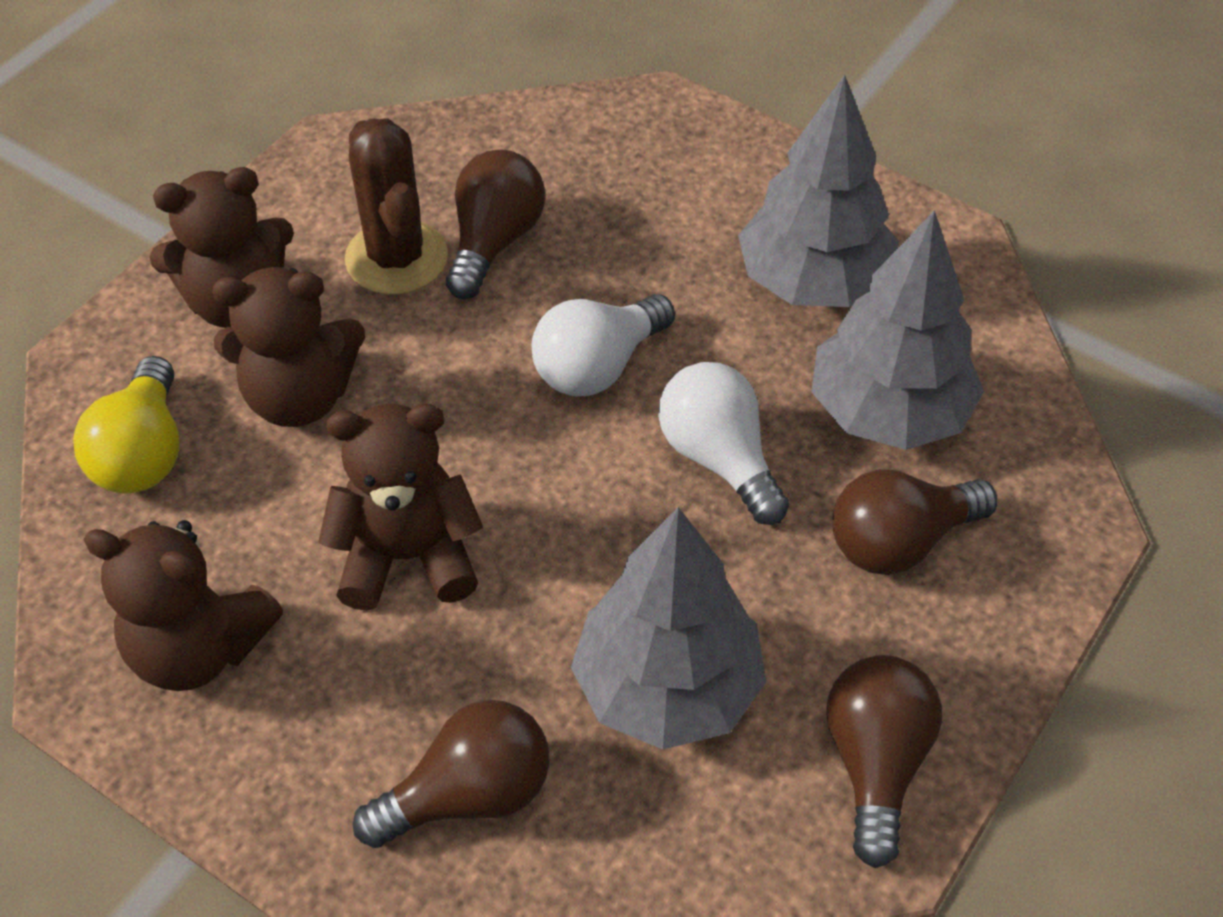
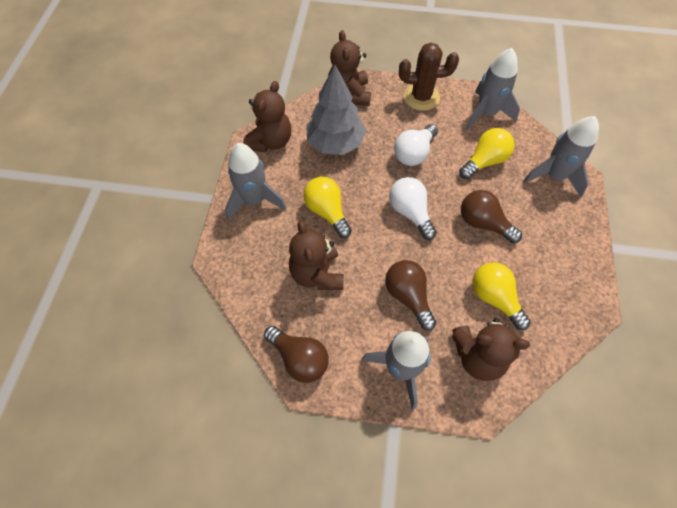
brown light bulb: [353,700,550,848] [446,150,545,299] [826,655,942,868] [832,469,998,575] = 4 -> [264,326,329,383] [385,260,436,331] [461,190,522,243] = 3
grey rocket: none = 0 -> [225,143,286,221] [361,331,431,410] [466,48,520,130] [523,116,599,197] = 4
grey tree: [571,507,766,749] [738,74,899,307] [811,210,984,450] = 3 -> [306,65,366,155] = 1
yellow light bulb: [73,356,179,494] = 1 -> [303,177,352,238] [459,128,515,179] [472,262,531,330] = 3

